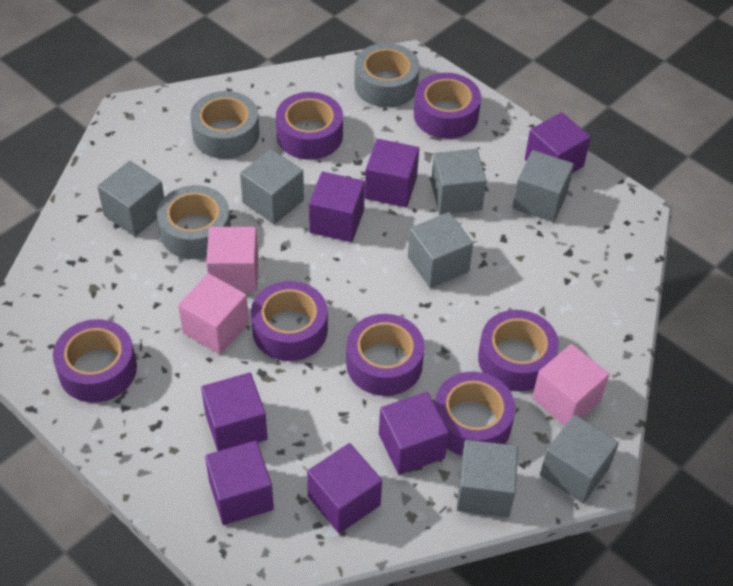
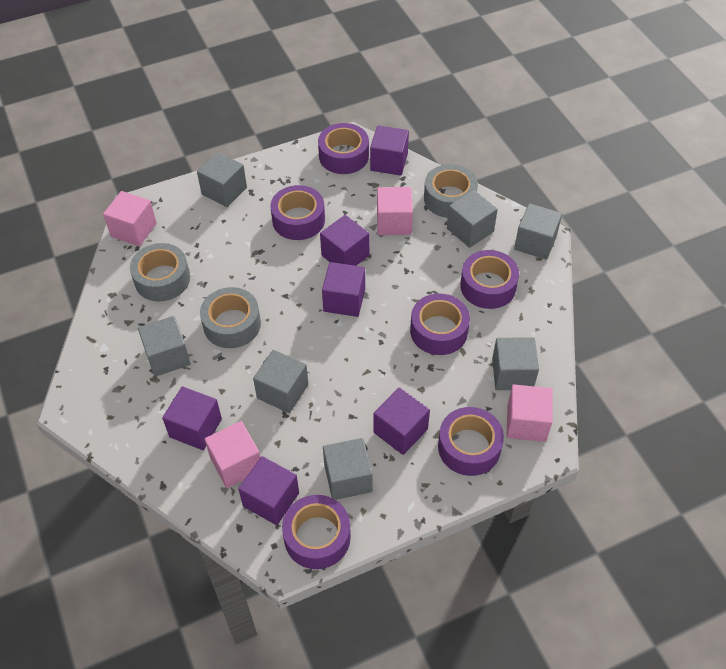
pink cube: [178,273,249,354] [206,227,258,292] [532,344,610,426] = 3 -> [103,191,157,246] [205,421,260,488] [377,187,413,235] [506,384,553,442] = 4
purple cube: [201,373,268,451] [205,441,274,525] [307,443,382,534] [309,172,365,242] [365,139,419,207] [379,392,449,475] [525,112,591,173] = 7 -> [162,386,222,450] [238,456,299,525] [320,215,370,266] [322,262,365,317] [370,125,409,176] [373,387,430,455] = 6
purple tape: [53,319,137,402] [251,281,328,361] [276,92,343,160] [346,314,425,396] [414,73,481,139] [434,372,515,456] [478,310,559,392] = 7 -> [270,185,325,240] [282,495,351,569] [318,123,369,174] [410,294,470,355] [438,407,504,476] [460,250,519,309] = 6

